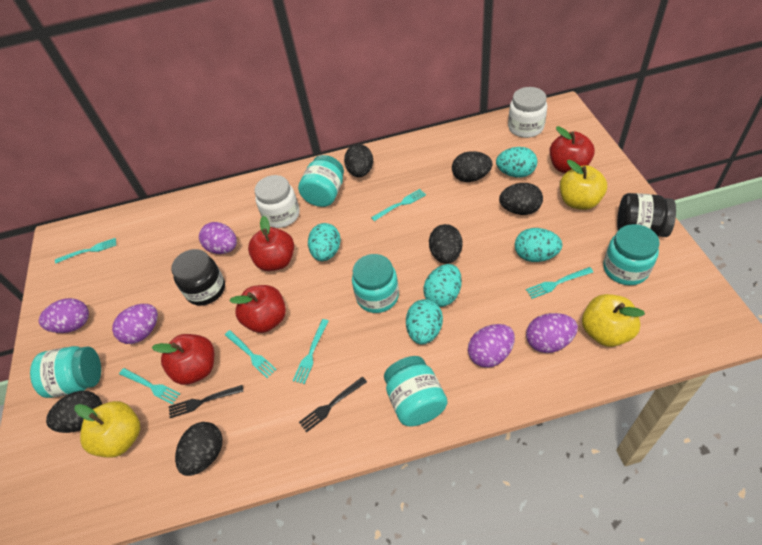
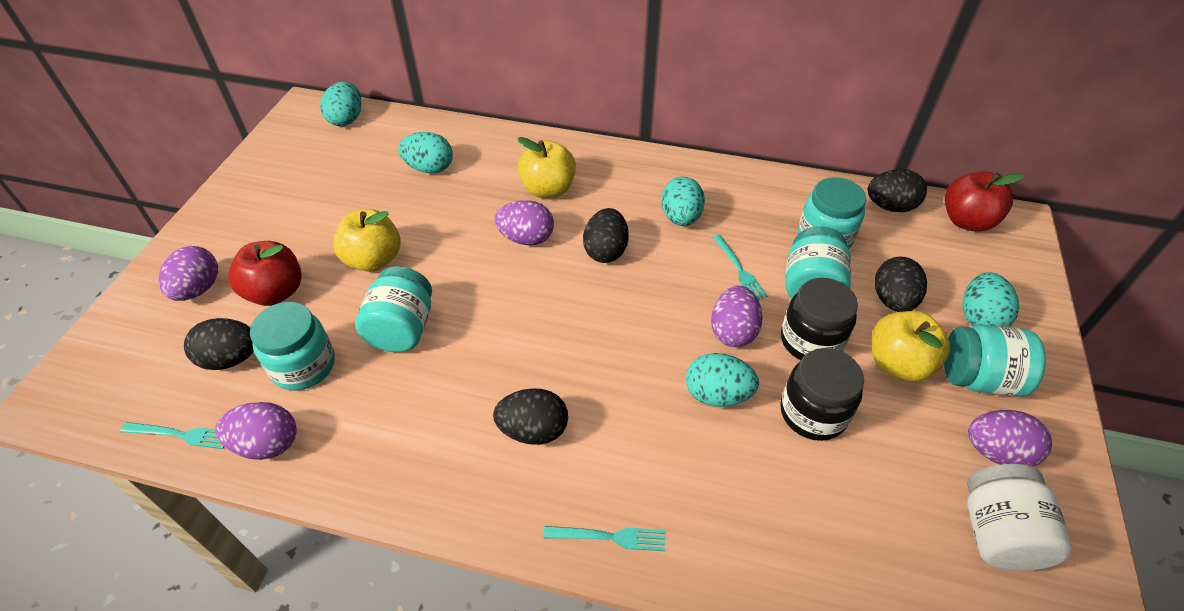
black egg: [46,391,102,433] [175,422,222,476] [344,144,373,177] [429,224,462,264] [452,151,492,182] [499,183,543,215] = 6 -> [184,318,254,370] [493,388,568,445] [583,208,629,263] [868,169,927,212] [875,257,927,312] = 5
black fork: [169,385,243,418] [299,376,367,433] = 2 -> none = 0
red apple: [152,334,214,385] [229,285,286,333] [248,216,294,271] [550,126,595,173] = 4 -> [228,241,302,306] [945,171,1025,231] = 2
turquoise fork: [55,238,117,264] [119,368,180,405] [225,330,277,378] [293,319,329,384] [371,189,426,221] [526,267,593,299] = 6 -> [120,422,224,449] [544,526,665,551] [712,234,768,300] = 3
white jar: [255,175,300,228] [508,87,547,138] = 2 -> [967,464,1072,571] = 1

